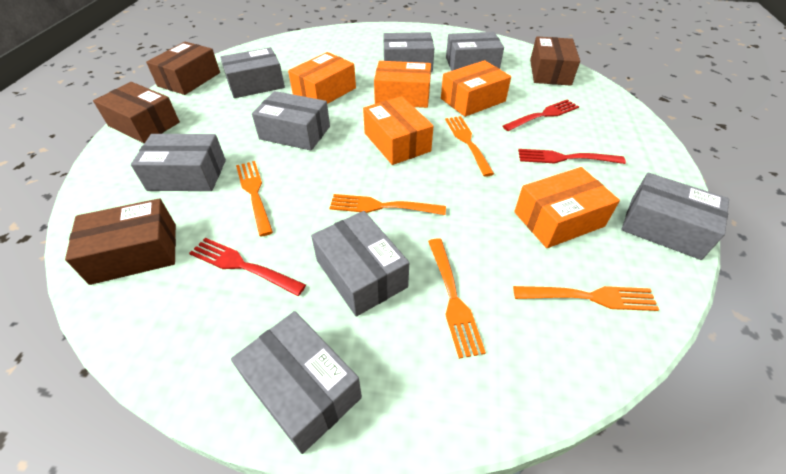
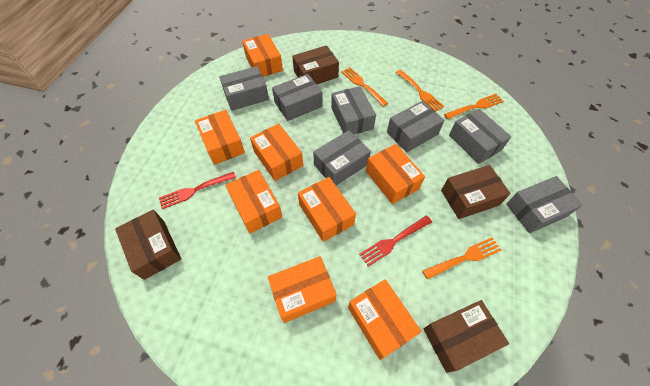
grey box: [131,134,226,191] [220,47,285,98] [231,311,362,454] [252,91,330,151] [311,211,409,316] [383,32,434,72] [446,32,504,71] [621,173,729,260] = 8 -> [219,66,269,111] [272,74,323,121] [313,130,371,185] [331,86,376,134] [387,101,444,152] [449,109,511,164] [506,176,583,233] = 7
orange box: [288,52,356,104] [363,96,433,165] [374,61,431,108] [441,60,511,117] [514,167,620,248] = 5 -> [195,110,245,165] [225,170,282,234] [242,34,283,77] [250,124,303,181] [268,256,337,323] [298,177,356,242] [348,279,421,360] [366,144,425,204] = 8
orange fork: [236,161,273,237] [329,194,446,215] [428,238,486,359] [445,116,494,177] [513,286,659,311] = 5 -> [341,67,388,107] [396,69,444,112] [422,237,501,280] [444,94,504,119] = 4
red fork: [189,238,306,296] [502,99,579,131] [518,149,626,164] = 3 -> [159,172,236,209] [359,216,432,267] = 2

